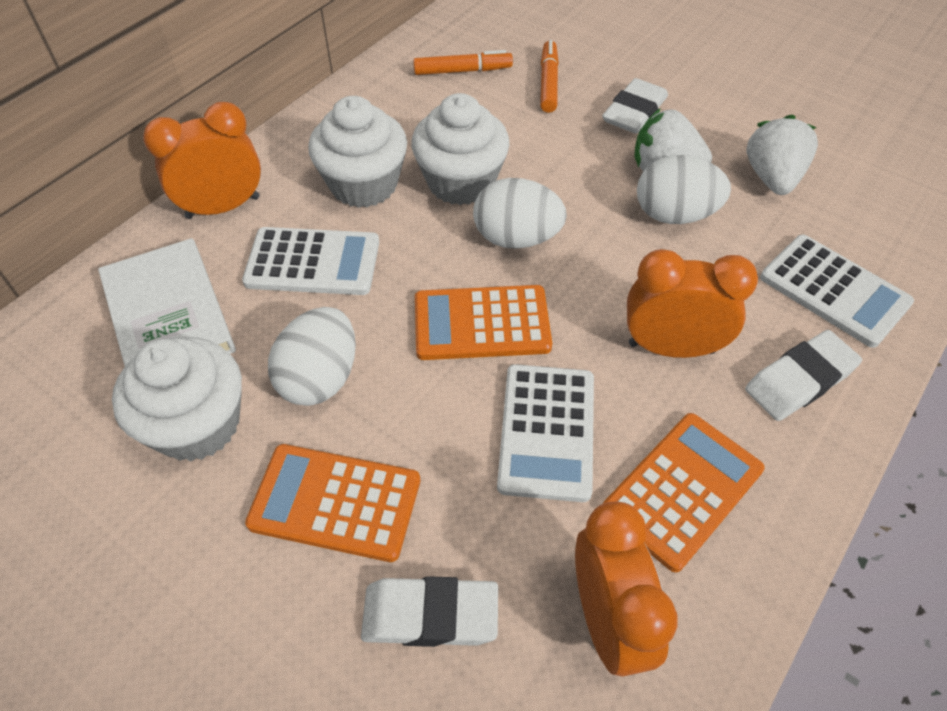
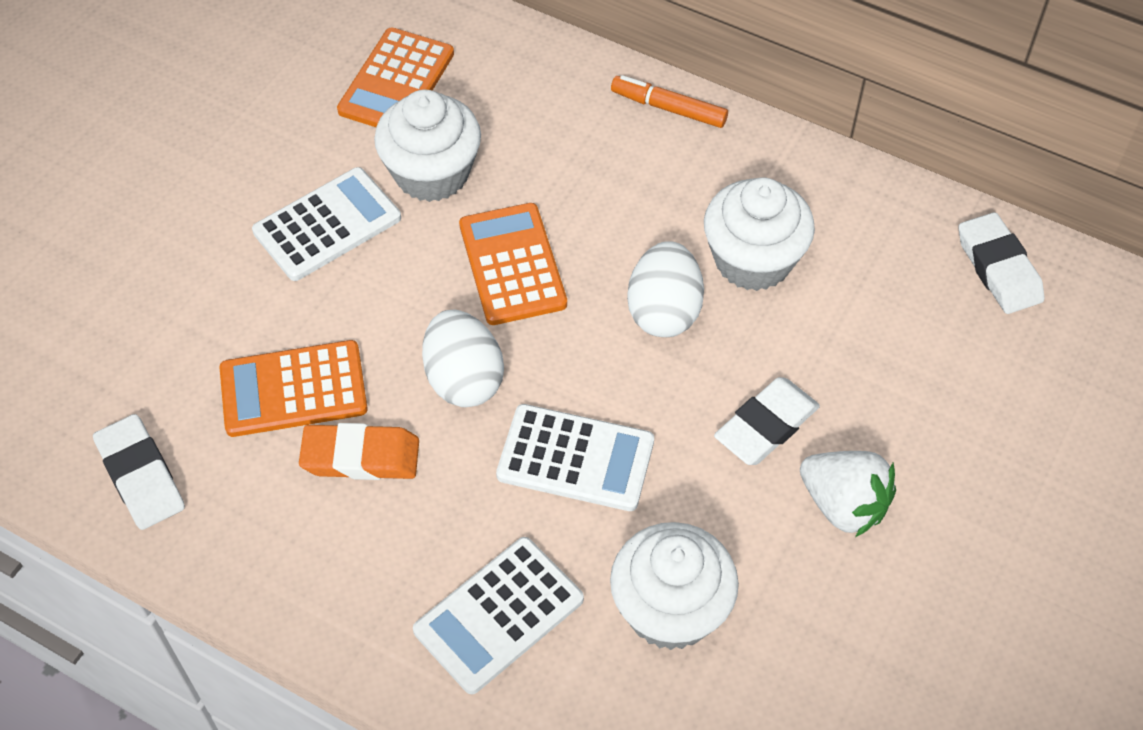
orange clock: [143,102,261,219] [575,501,677,677] [627,249,758,358] = 3 -> none = 0
orange eraser: none = 0 -> [299,423,419,480] = 1
orange marker: [413,50,513,75] [540,40,559,113] = 2 -> [611,75,728,128] = 1
white book: [98,238,236,366] = 1 -> none = 0
white egg: [268,307,356,406] [473,178,567,249] [637,155,731,224] = 3 -> [422,310,504,407] [627,241,704,337] = 2
white strawberry: [634,108,712,171] [747,115,818,195] = 2 -> [800,451,896,537] = 1

